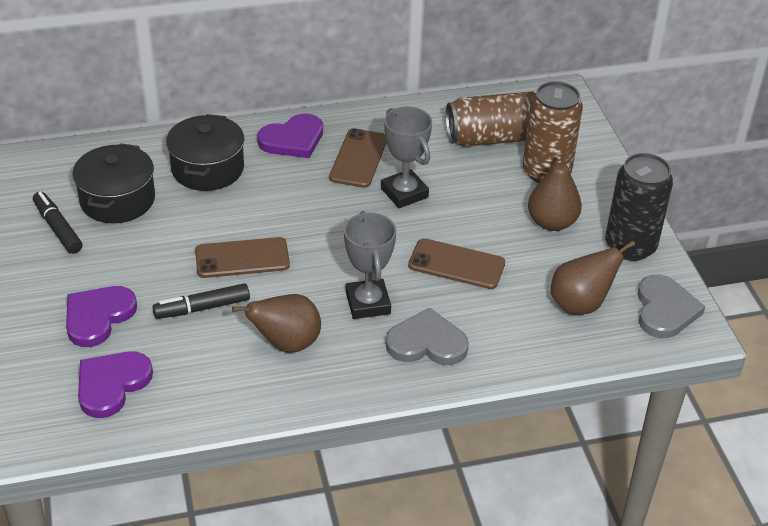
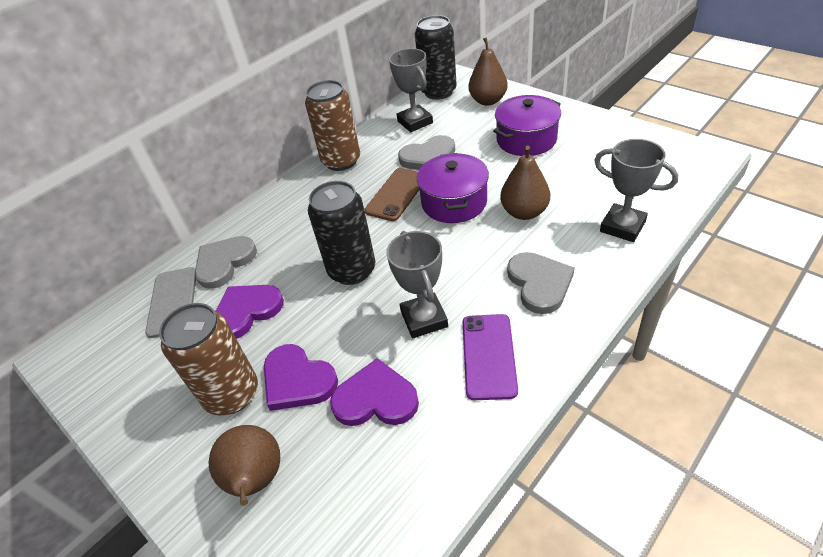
black can: [605,153,673,261] = 1 -> [308,181,375,285] [415,15,457,100] = 2
black marker: [33,191,83,254] [153,283,250,319] = 2 -> none = 0
black pot: [72,143,155,223] [166,114,245,191] = 2 -> none = 0
brown phone: [195,237,290,278] [329,128,387,188] [408,238,505,289] = 3 -> [364,168,420,221] = 1
grey heart: [386,308,469,365] [638,275,705,338] = 2 -> [195,236,257,289] [398,135,455,170] [507,252,575,314] = 3
grey phone: none = 0 -> [145,267,196,338] = 1
grey trophy: [344,211,397,319] [381,107,432,208] = 2 -> [386,231,448,338] [389,48,433,132] [594,139,678,242] = 3
purple phone: none = 0 -> [463,314,518,400] = 1
purple pot: none = 0 -> [417,153,489,223] [493,95,561,156] = 2

